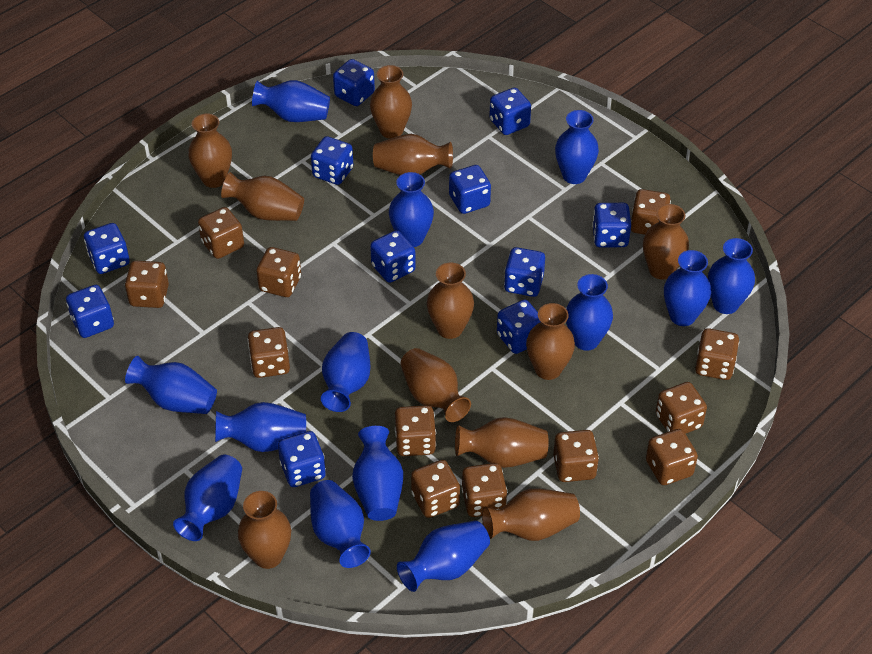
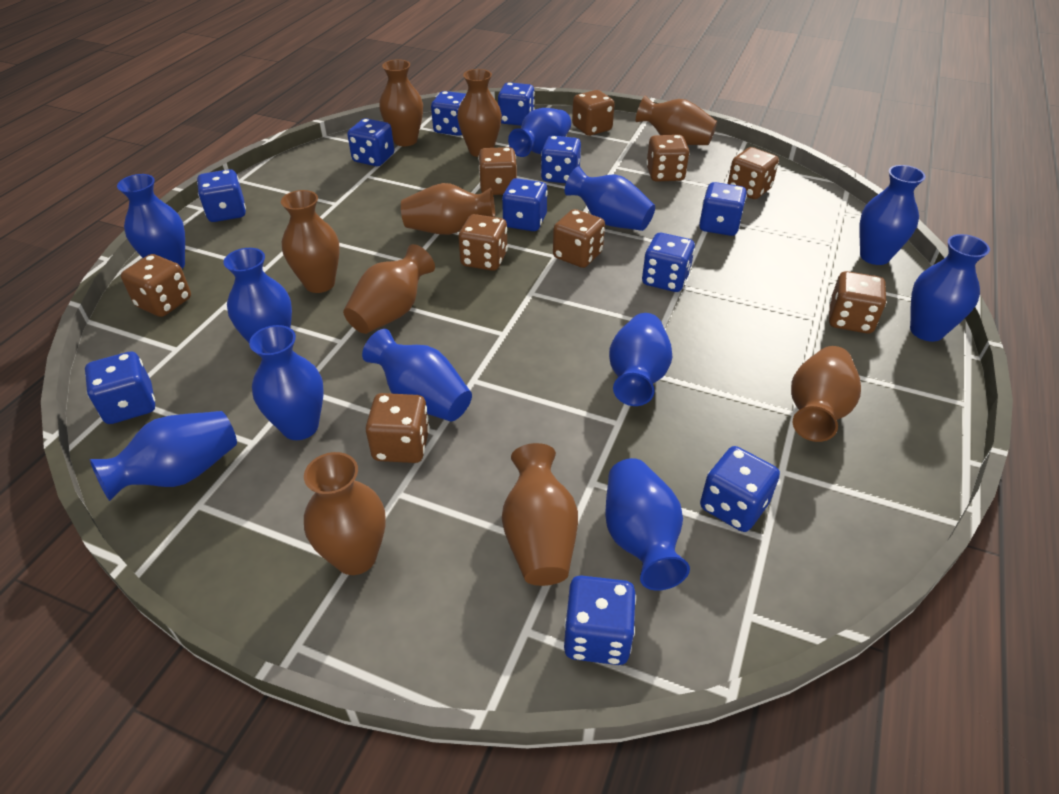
blue vase: [125,356,217,414] [173,454,242,541] [215,402,306,452] [252,80,330,122] [310,480,371,568] [321,332,370,412] [352,426,403,521] [389,172,434,247] [397,520,490,592] [555,110,599,184] [566,274,613,351] [664,250,711,326] [708,238,755,314] = 13 -> [90,411,237,501] [117,174,185,269] [223,248,292,343] [249,325,324,440] [362,329,472,421] [508,108,571,157] [565,167,655,231] [605,458,690,590] [609,313,672,406] [859,165,926,265] [910,234,990,342] = 11
brown dice: [125,261,169,308] [198,207,244,259] [248,327,290,378] [256,247,301,297] [395,405,436,456] [411,460,460,518] [462,463,507,517] [553,430,599,482] [631,189,671,235] [646,429,698,485] [656,382,707,434] [695,328,739,380] = 12 -> [121,254,191,317] [366,393,430,463] [458,214,508,271] [478,147,517,195] [553,209,605,268] [572,90,615,136] [646,135,689,182] [727,147,779,199] [829,271,886,333] = 9
brown vase: [188,114,232,188] [221,172,304,221] [238,491,291,569] [370,65,412,139] [373,134,453,175] [400,348,471,422] [427,262,474,339] [455,417,549,468] [482,489,580,541] [526,303,575,380] [643,204,689,280] = 11 -> [281,190,340,293] [304,452,386,575] [343,244,435,334] [379,59,423,146] [401,183,495,235] [457,69,502,157] [502,443,578,586] [636,95,717,145] [791,346,861,442] = 9

